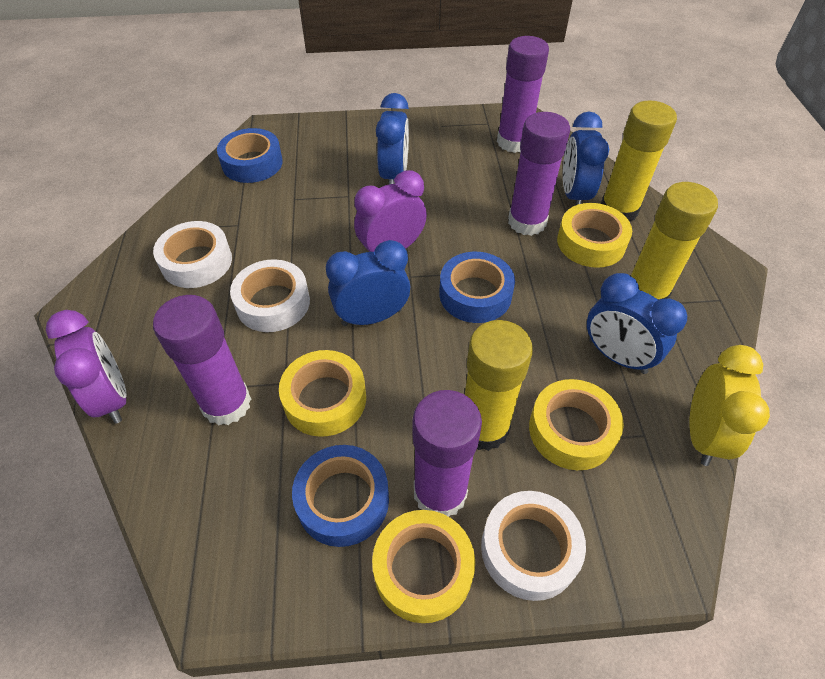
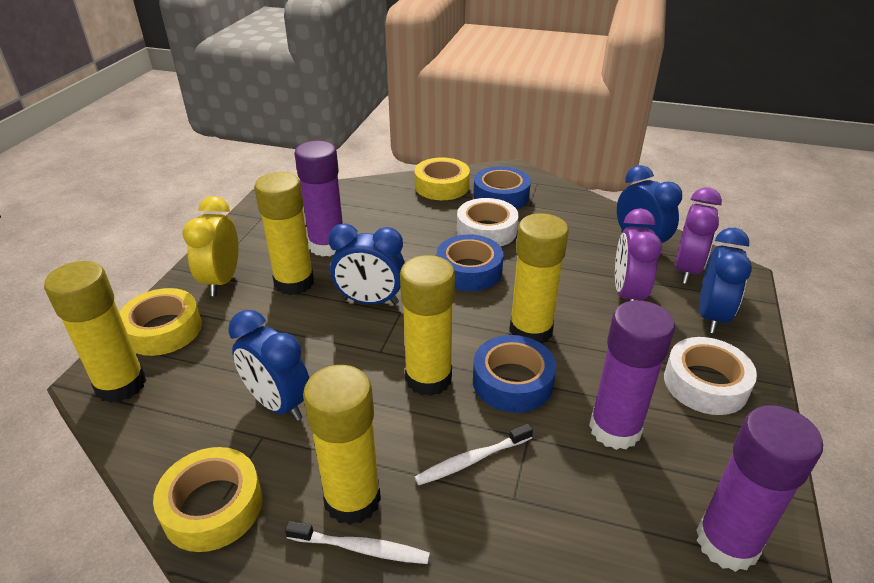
purple glue stick: [153,295,251,426] [413,390,482,517] [497,36,549,153] [508,112,570,236] = 4 -> [294,141,343,257] [589,300,675,450] [696,405,823,572] = 3
white tape: [153,221,232,288] [230,259,310,332] [481,491,586,601] = 3 -> [457,198,519,247] [664,337,757,415] = 2
white toothbrush: none = 0 -> [285,521,430,564] [415,424,533,485] = 2
yellow glue stick: [465,320,533,451] [601,100,677,221] [630,182,718,300] = 3 -> [44,261,146,403] [254,172,314,295] [303,365,381,525] [400,255,455,396] [509,213,569,344] = 5
yellow tape: [279,350,366,437] [372,510,475,623] [529,379,624,470] [557,203,632,268] = 4 -> [119,288,202,356] [153,447,262,552] [415,157,470,200] = 3

